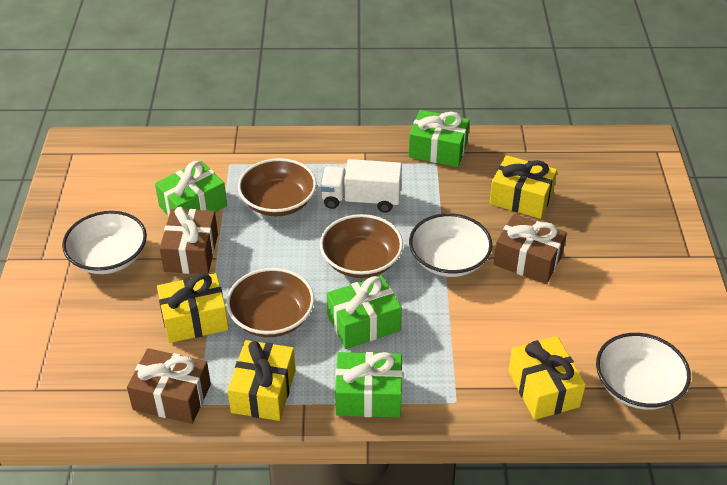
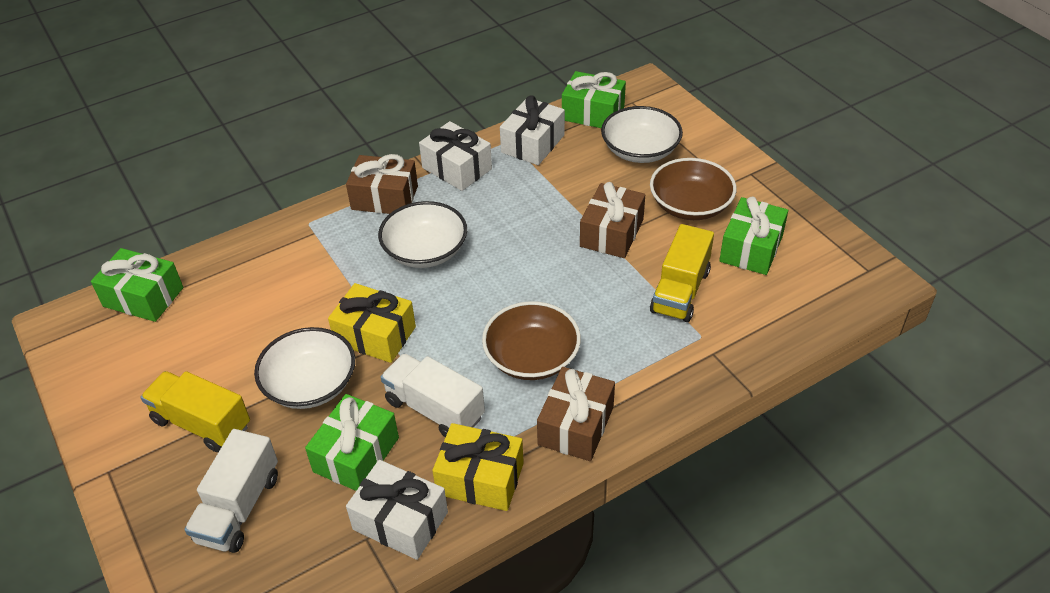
brown bowl: [226,268,314,337] [238,158,317,216] [320,214,403,278] = 3 -> [482,301,581,380] [650,158,737,220] = 2
white gift: none = 0 -> [346,460,448,560] [419,121,492,191] [500,95,565,165] = 3
white truck: [320,159,402,213] = 1 -> [184,429,278,553] [381,353,485,438] = 2
yellow gift: [157,273,229,343] [228,340,295,421] [490,155,557,219] [508,336,586,420] = 4 -> [328,283,416,363] [432,423,524,511] = 2
yellow truck: none = 0 -> [141,371,250,452] [650,224,714,322] = 2

